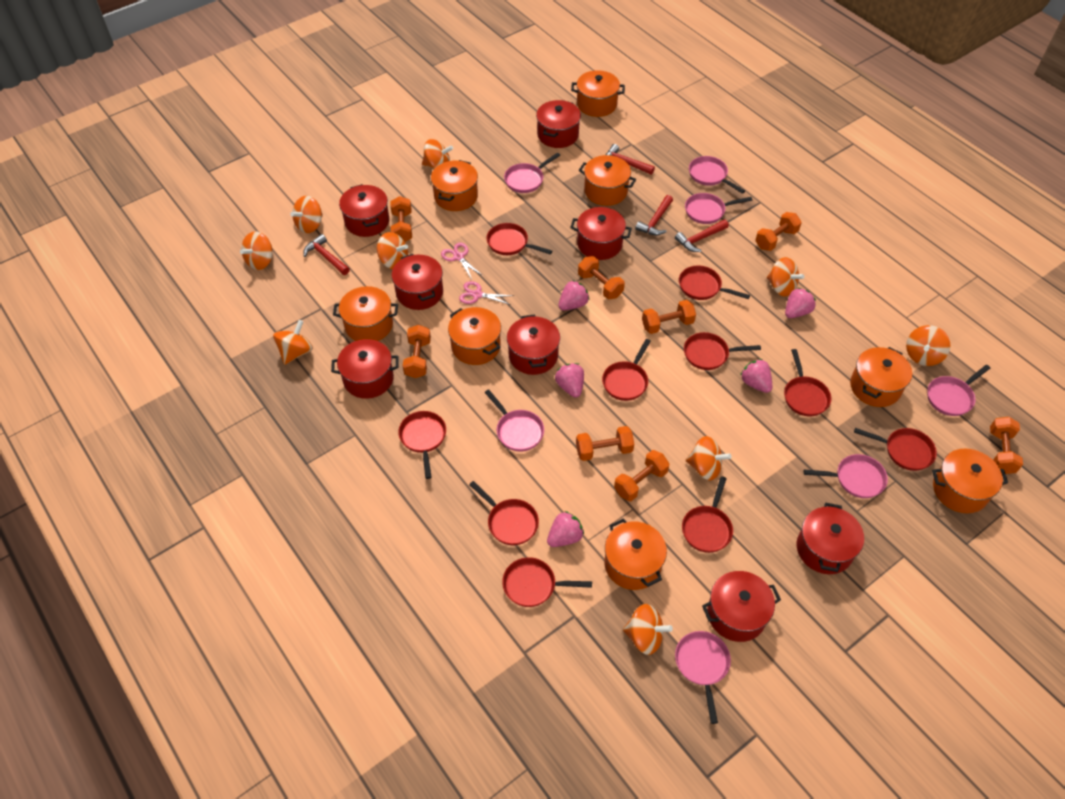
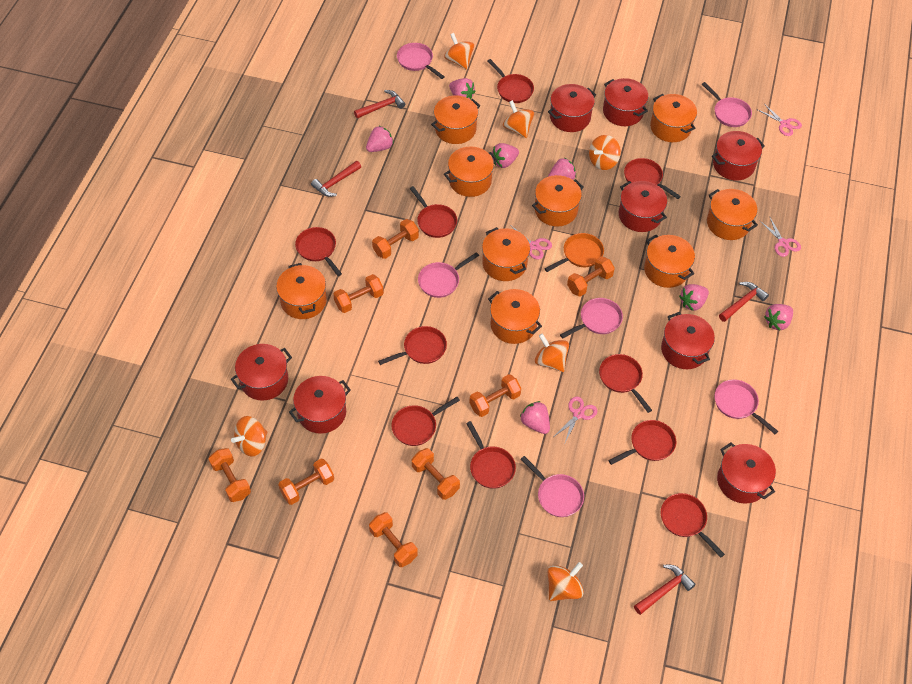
orange pan: none = 0 -> [544,233,604,272] = 1
orange pot: [333,286,398,341] [431,160,478,211] [448,307,501,365] [571,70,625,117] [579,155,636,206] [604,518,667,590] [850,347,912,407] [932,449,1008,513] = 8 -> [276,263,327,319] [431,95,480,144] [444,147,498,197] [482,227,530,281] [488,289,542,344] [532,175,584,227] [644,235,695,288] [650,94,697,142] [707,189,758,240] = 9
orange spinning top: [240,231,273,270] [273,320,313,365] [290,196,323,233] [377,232,408,270] [422,139,453,169] [623,604,673,655] [686,436,731,481] [767,257,804,297] [906,325,950,366] = 9 -> [231,416,268,456] [444,33,474,70] [503,100,534,138] [535,333,569,372] [547,562,584,601] [589,135,621,170] = 6
pink pan: [484,389,544,452] [504,153,560,193] [675,631,731,724] [685,193,752,224] [689,156,745,194] [804,454,888,498] [927,365,990,416] = 7 -> [397,43,445,79] [418,252,479,298] [521,456,584,517] [560,298,623,339] [702,82,752,127] [715,379,778,434] = 6
pink scissors: [441,243,483,280] [459,281,514,305] = 2 -> [511,226,552,259] [555,396,597,443] [758,104,802,136] [760,216,801,257] = 4
pink strawberry: [547,511,584,547] [555,363,584,398] [559,280,589,310] [740,359,772,393] [785,288,816,318] = 5 -> [366,126,394,152] [449,78,475,100] [492,143,519,168] [520,401,550,434] [548,158,576,180] [679,284,709,310] [764,304,793,331] = 7

